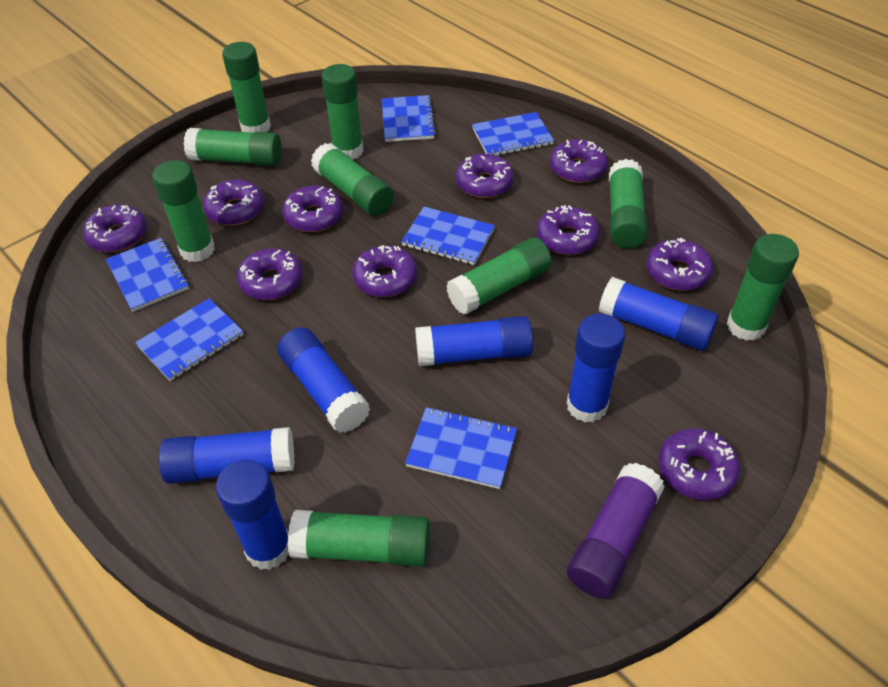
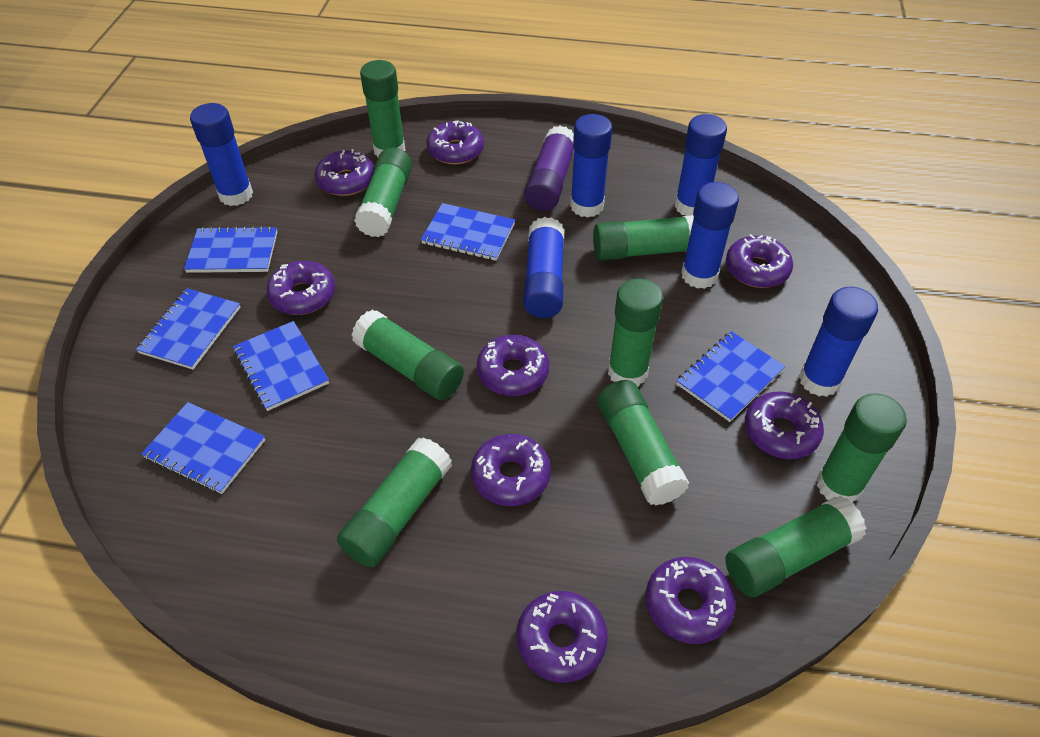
purple donut: [83,205,147,252] [203,179,264,225] [237,248,303,300] [282,186,343,232] [352,245,417,297] [456,154,514,198] [537,205,600,255] [550,140,608,183] [646,238,713,291] [658,428,740,500] = 10 -> [266,261,335,315] [315,149,374,196] [426,120,484,165] [471,434,551,506] [477,335,549,396] [516,591,608,683] [646,557,736,644] [726,234,793,288] [745,392,824,459] = 9

